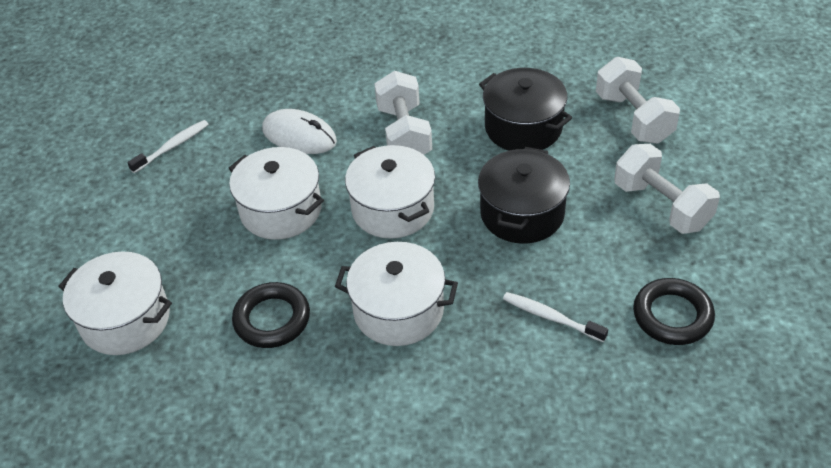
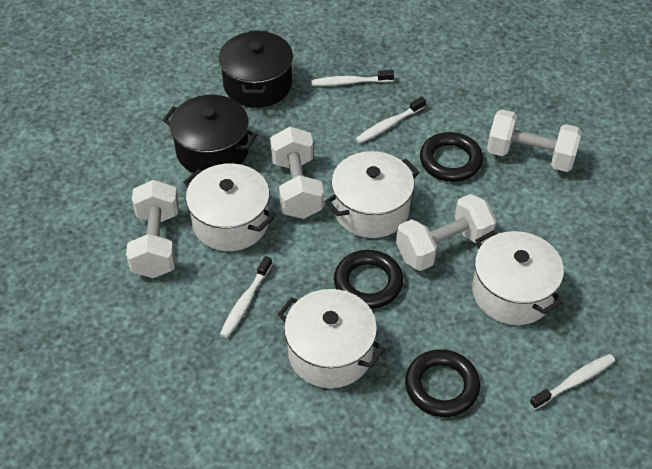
black ring: [232,282,310,348] [633,278,715,345] = 2 -> [334,250,403,309] [405,349,480,417] [420,132,483,182] = 3
white dumbbell: [374,71,432,155] [596,57,680,144] [614,144,720,234] = 3 -> [126,180,179,278] [270,127,324,219] [396,194,496,271] [487,109,582,172] = 4
white mouse: [262,109,337,154] = 1 -> none = 0
white toothbrush: [127,120,209,173] [503,292,608,342] = 2 -> [220,256,272,338] [311,70,394,86] [356,97,426,144] [529,354,615,410] = 4

